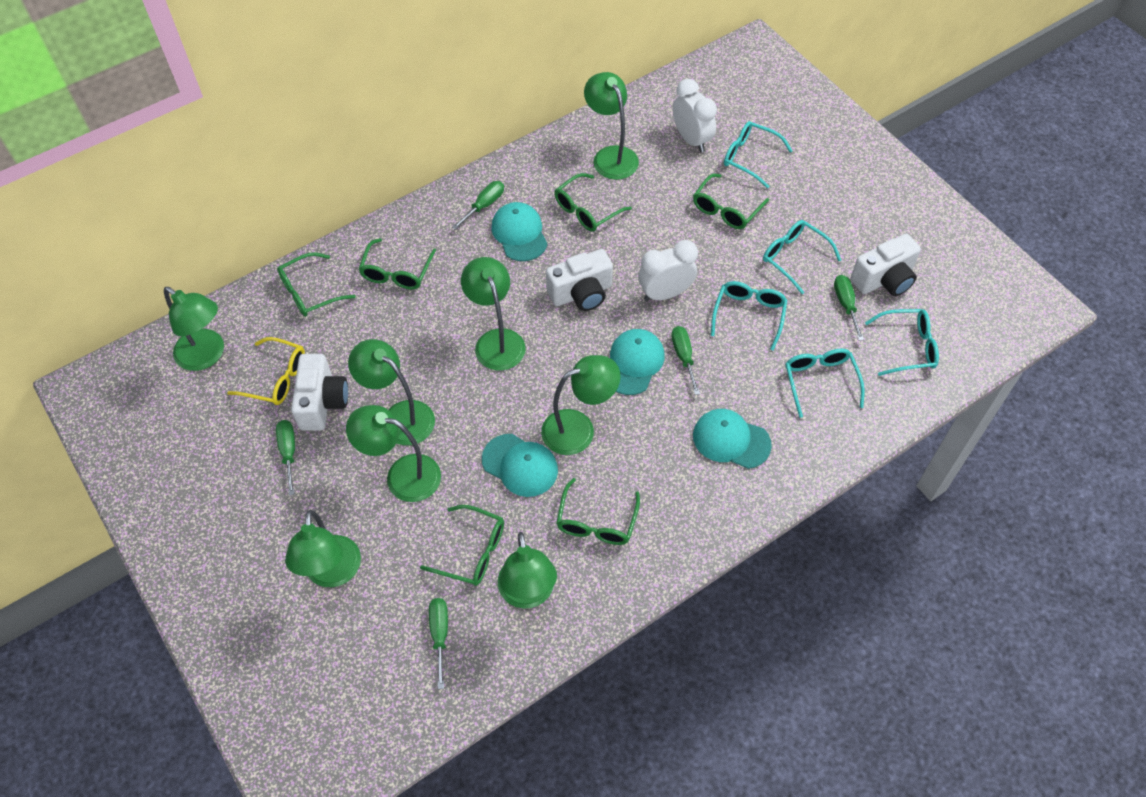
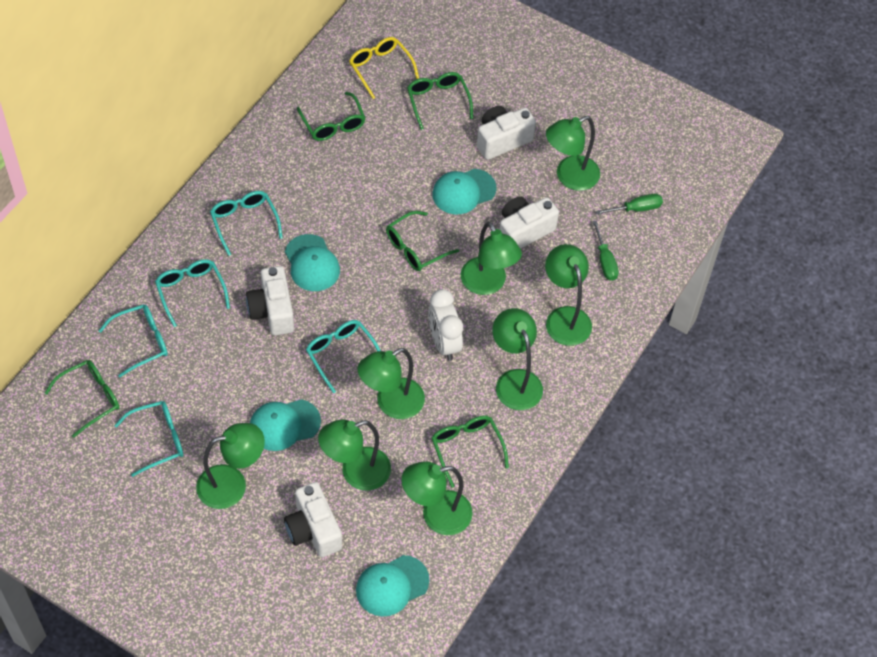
green glasses: [277,252,355,317] [358,238,436,290] [420,505,504,586] [554,173,632,232] [556,478,640,545] [693,174,769,229] = 6 -> [45,360,120,438] [297,92,366,141] [386,211,459,271] [407,72,473,130] [432,415,509,488] = 5
green screwdriver: [276,420,295,496] [429,598,448,689] [452,181,504,230] [671,326,700,395] [834,275,864,341] = 5 -> [592,220,619,281] [595,194,663,215] = 2
white camera: [291,354,348,431] [546,249,613,311] [851,234,921,296] = 3 -> [246,266,294,336] [284,482,342,557] [477,106,536,160] [499,196,559,249] = 4
white clock: [638,240,698,301] [673,79,717,152] = 2 -> [428,289,463,361] = 1

